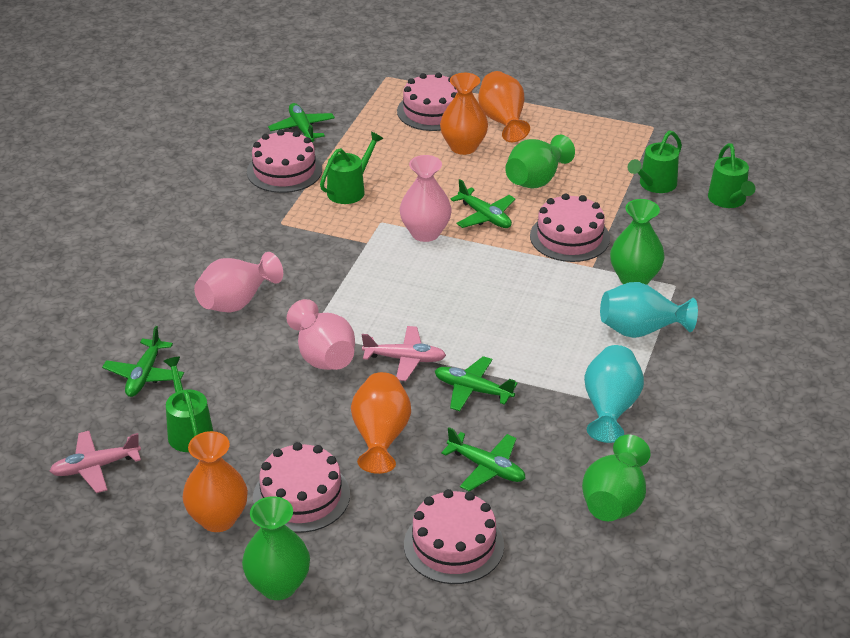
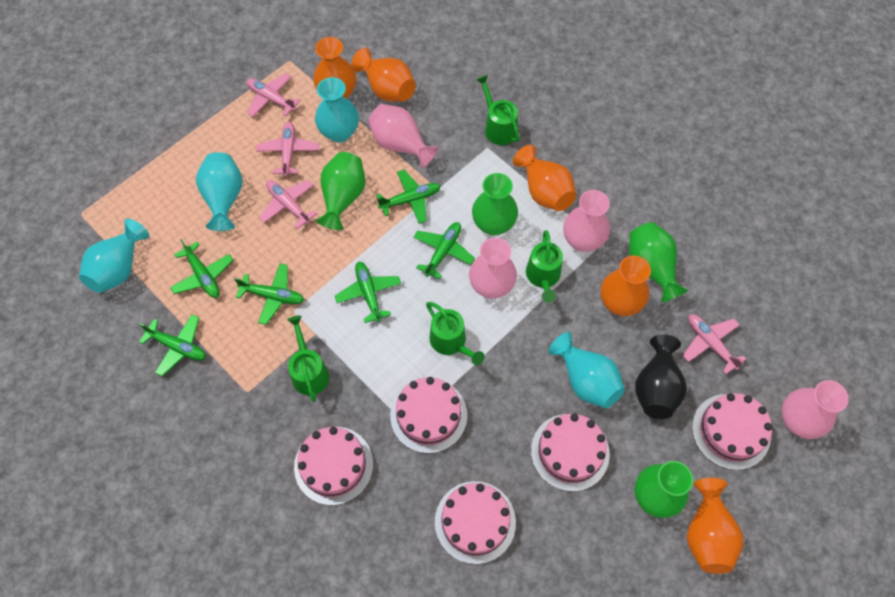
black vase: none = 0 -> [635,334,687,419] = 1
green plane: [102,326,184,397] [268,103,335,142] [435,356,518,411] [441,427,526,491] [450,179,515,228] = 5 -> [139,315,206,376] [170,239,233,298] [234,263,304,325] [335,262,401,323] [376,170,440,224] [414,222,475,280] = 6
orange vase: [182,431,248,532] [351,372,411,474] [440,73,488,155] [478,71,530,142] = 4 -> [313,37,356,99] [351,48,416,101] [513,145,576,211] [600,255,651,316] [687,478,744,574] = 5
pink plane: [50,431,141,493] [362,326,446,381] = 2 -> [246,73,301,117] [256,122,319,177] [259,180,317,229] [683,314,746,374] = 4
pink vase: [194,252,283,313] [287,299,355,370] [400,155,452,242] = 3 -> [368,104,439,168] [469,238,517,299] [563,190,610,252] [782,380,849,439] = 4
turquoise vase: [584,345,644,443] [600,282,698,338] = 2 -> [79,219,150,293] [196,152,243,231] [315,77,359,143] [548,332,625,408] = 4

